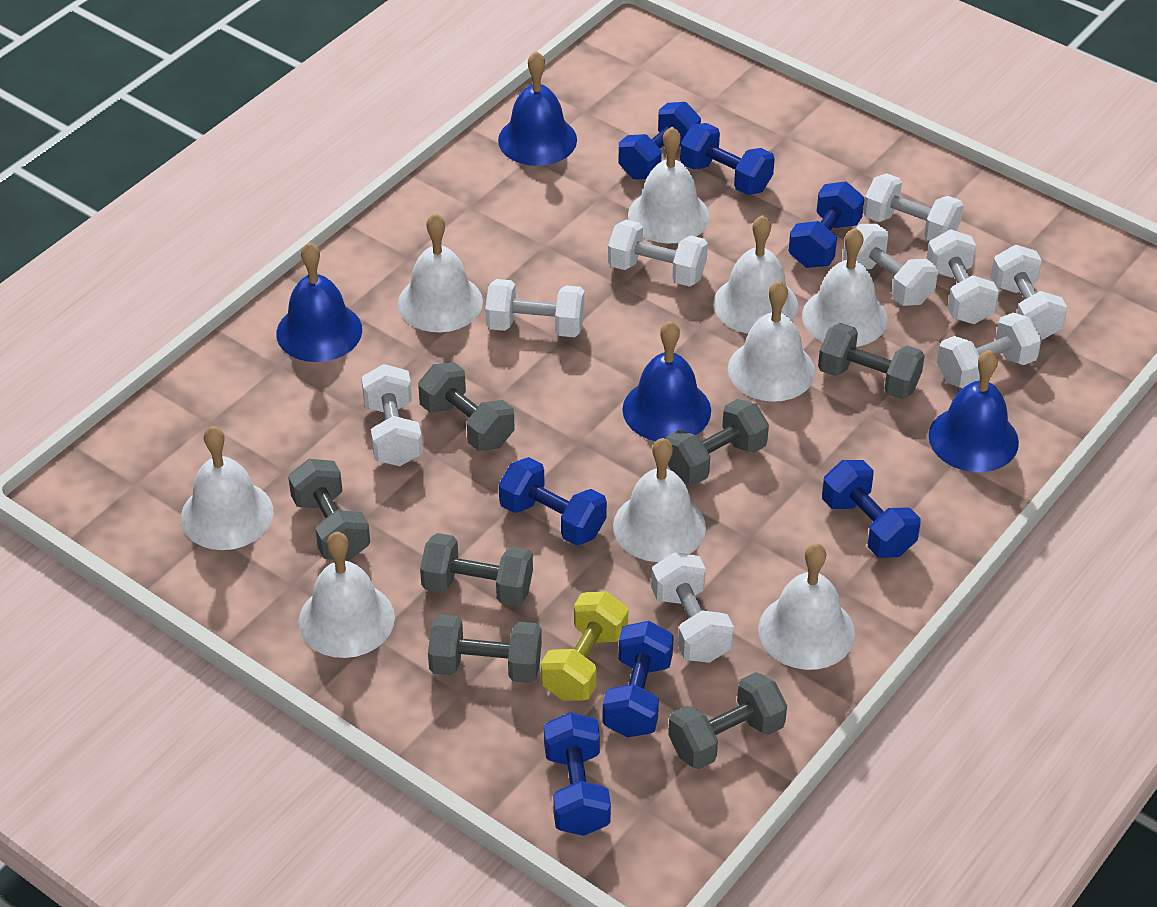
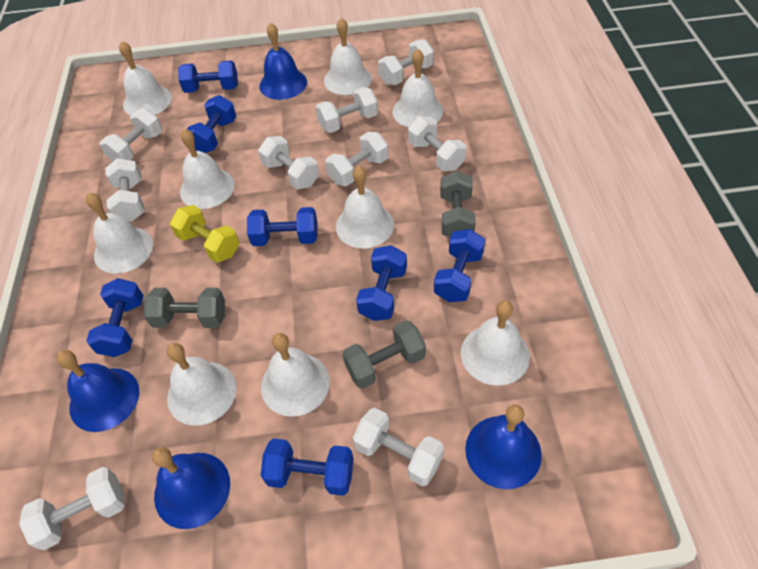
grey dumbbell: [288,459,370,560] [418,362,515,451] [420,533,533,606] [428,614,542,683] [666,399,769,485] [668,672,787,769] [818,323,925,399] = 7 -> [144,288,225,328] [343,320,426,389] [440,171,476,238] = 3

